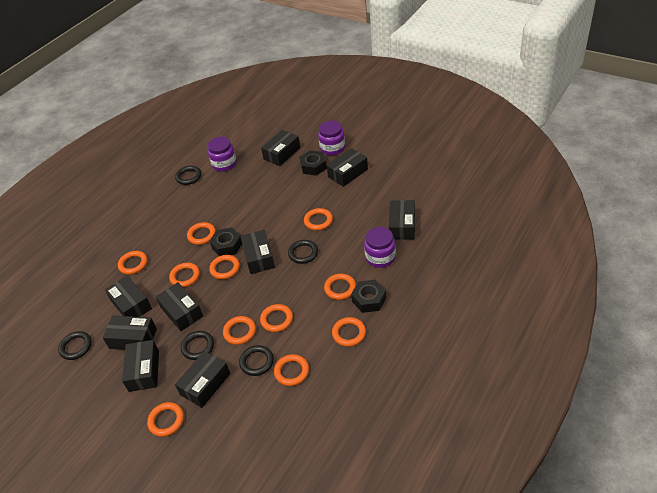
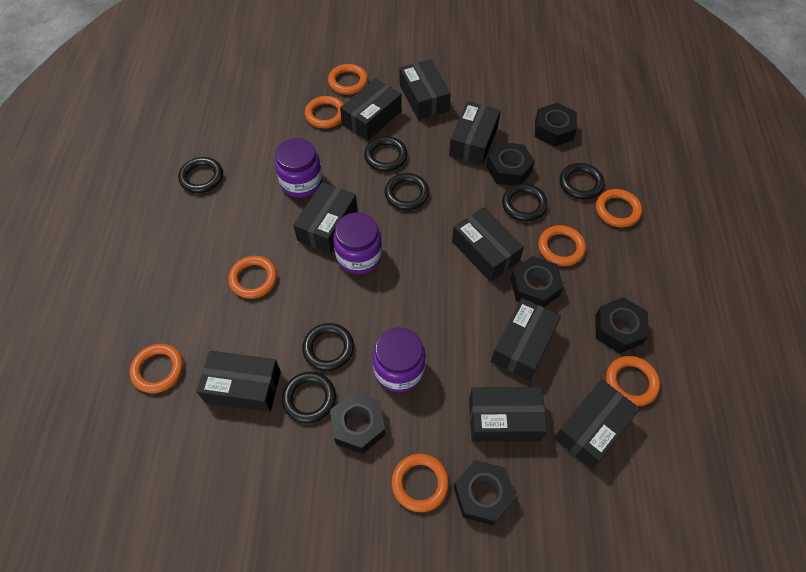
black nut: [210,227,242,256] [299,150,327,176] [351,280,386,313] = 3 -> [330,392,385,454] [453,460,516,525] [486,142,535,186] [511,256,564,307] [535,103,577,147] [595,297,649,353] = 6
black ring: [58,331,92,360] [175,166,201,185] [181,331,214,360] [239,345,274,376] [288,240,318,264] = 5 -> [178,157,223,193] [282,372,336,423] [302,323,354,371] [364,136,407,171] [385,173,429,210] [502,183,548,222] [560,163,604,200] = 7
orange ring: [118,251,148,275] [147,402,184,437] [169,263,200,287] [187,222,216,245] [209,255,240,279] [223,316,256,345] [260,304,293,332] [274,354,309,386] [304,208,333,230] [324,274,356,300] [332,317,366,347] = 11 -> [130,344,183,393] [228,256,277,299] [305,96,343,128] [328,64,368,95] [392,454,449,512] [538,225,586,266] [596,189,642,227] [606,356,660,406] = 8

